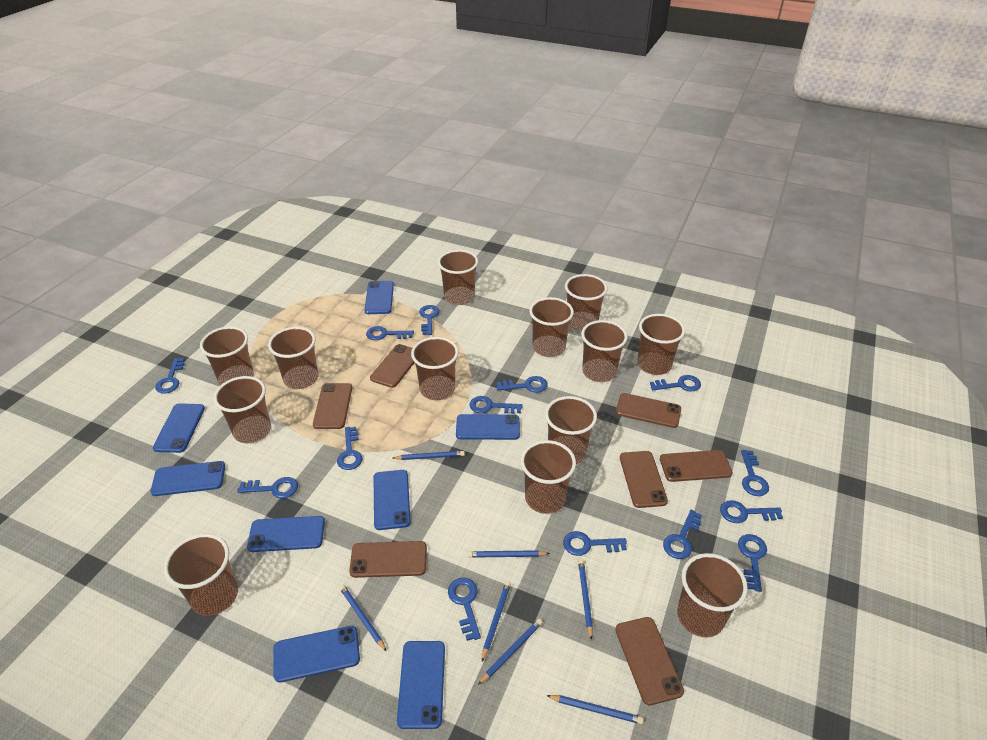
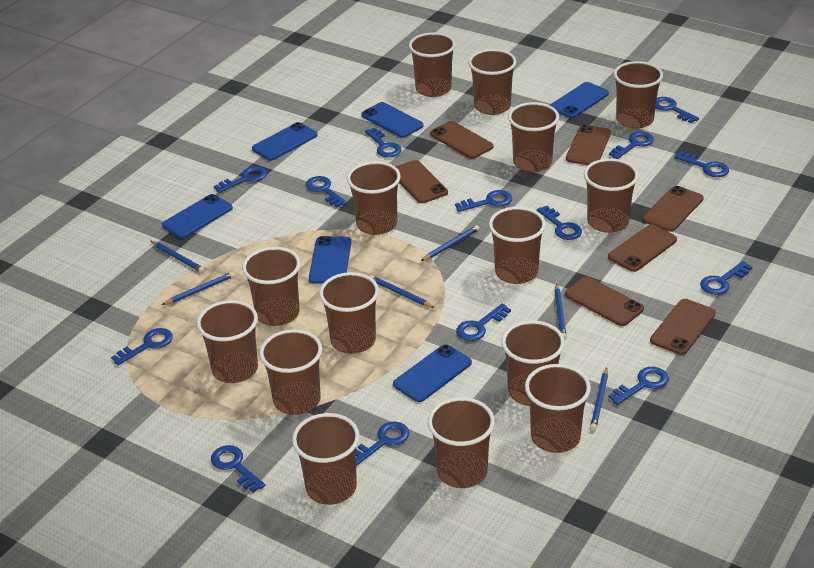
blue pencil: [339,584,387,652] [393,451,465,460] [468,550,550,558] [478,619,543,685] [482,581,511,662] [546,695,644,724] [578,559,593,640] = 7 -> [151,241,205,273] [162,272,235,305] [370,275,435,308] [421,225,480,261] [554,283,567,339] [590,368,608,431] = 6
blue phone: [151,461,225,496] [153,403,205,453] [247,516,325,552] [273,626,360,683] [364,281,394,314] [374,470,411,530] [397,641,445,729] [456,414,520,440] = 8 -> [162,194,233,238] [252,122,318,161] [309,236,351,284] [361,102,424,138] [393,344,472,402] [550,82,609,118] = 6
brown cup: [164,534,238,616] [200,326,254,385] [214,376,271,443] [268,327,319,389] [411,337,459,400] [438,250,478,305] [521,440,576,514] [529,297,574,357] [545,396,597,464] [565,274,607,332] [581,320,628,382] [638,314,685,375] [677,553,748,637] = 13 -> [197,300,258,383] [242,247,300,326] [259,329,322,415] [292,413,360,505] [319,272,379,354] [347,161,401,235] [409,32,456,97] [428,397,495,488] [468,49,517,115] [489,207,546,284] [501,320,565,406] [508,102,559,172] [525,364,591,453] [584,158,639,233] [613,61,663,129] = 15

